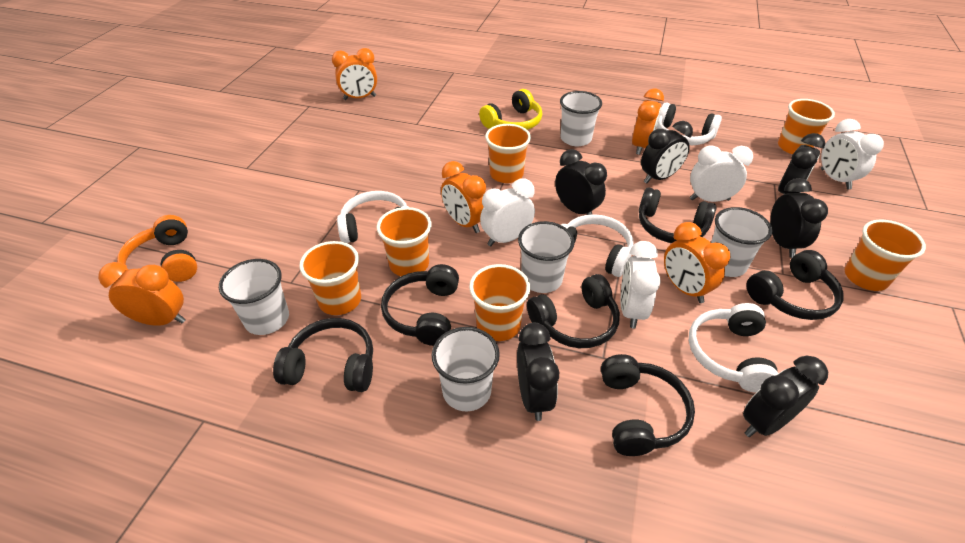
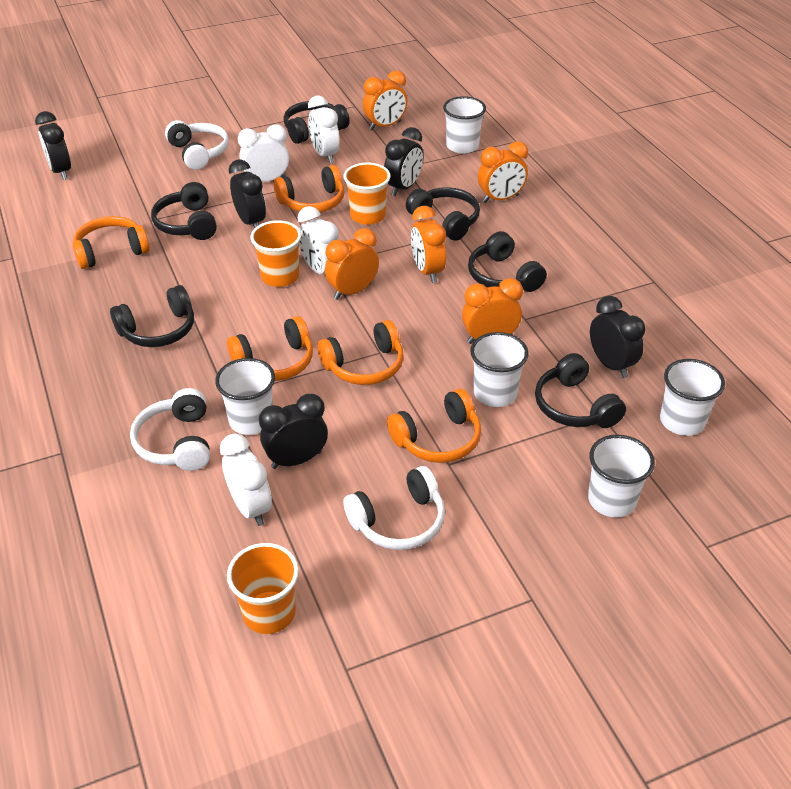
black clock: [517,323,559,421] [555,149,607,215] [641,121,693,183] [743,356,828,437] [770,178,828,258] [778,133,825,195] = 6 -> [35,111,71,180] [229,159,266,228] [259,393,328,469] [384,127,423,196] [590,296,646,378] = 5
orange cup: [299,241,361,315] [377,207,432,276] [469,264,530,341] [485,124,531,183] [778,99,835,154] [845,220,926,291] = 6 -> [227,543,299,634] [250,220,301,287] [344,163,391,225] = 3
orange headphones: [117,215,197,282] = 1 -> [73,216,150,269] [227,316,313,381] [274,165,344,212] [317,320,404,385] [387,389,481,463] = 5
white headphones: [337,191,409,243] [561,214,634,277] [657,103,722,145] [689,303,778,393] = 4 -> [130,388,210,471] [165,120,229,170] [343,466,445,550] = 3
yellow headphones: [479,89,542,130] = 1 -> none = 0

